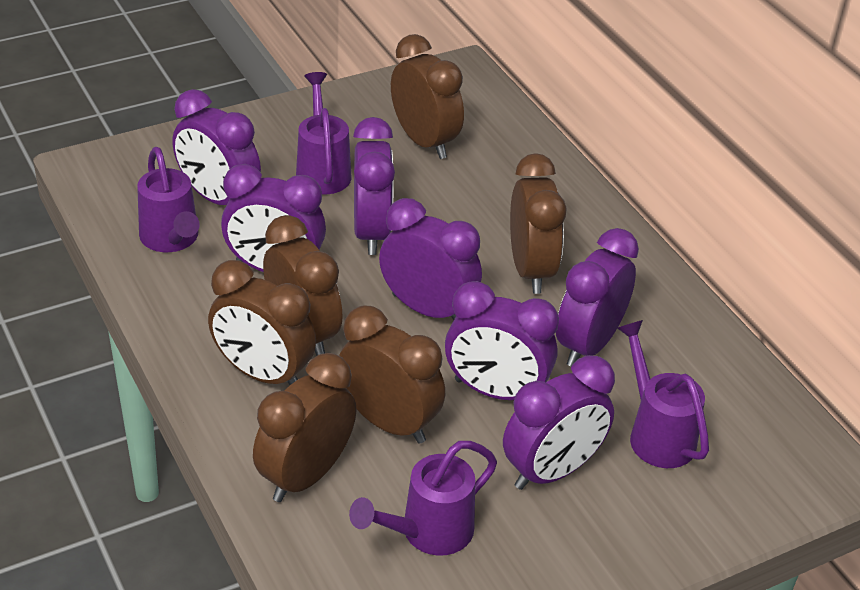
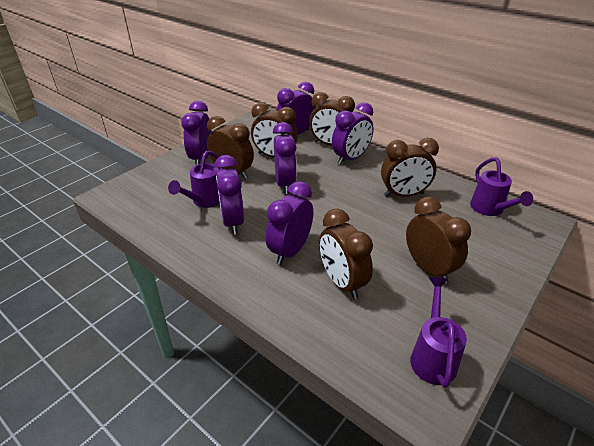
purple clock: [173,89,261,205] [221,164,326,272] [353,117,395,255] [379,198,482,320] [445,281,559,400] [503,355,615,490] [556,228,639,366] = 7 -> [181,101,212,166] [214,155,244,235] [266,181,313,265] [273,122,297,194] [276,82,316,135] [332,102,374,165] = 6
purple watering can: [137,147,200,252] [296,72,351,195] [349,441,497,556] [617,320,709,468] = 4 -> [168,151,224,208] [410,277,467,388] [470,157,533,216] = 3

